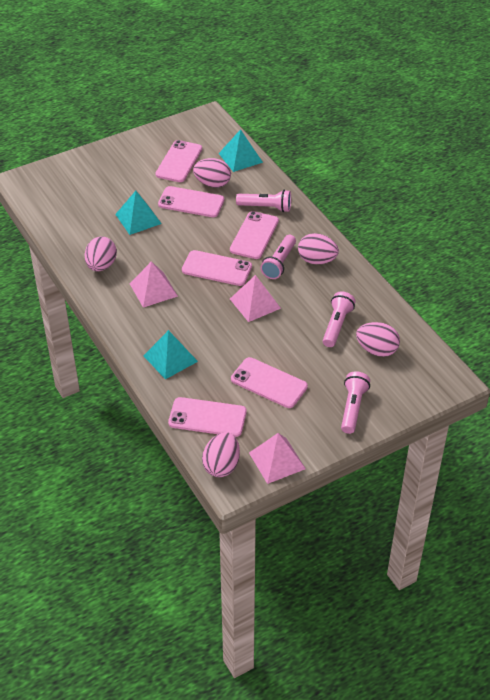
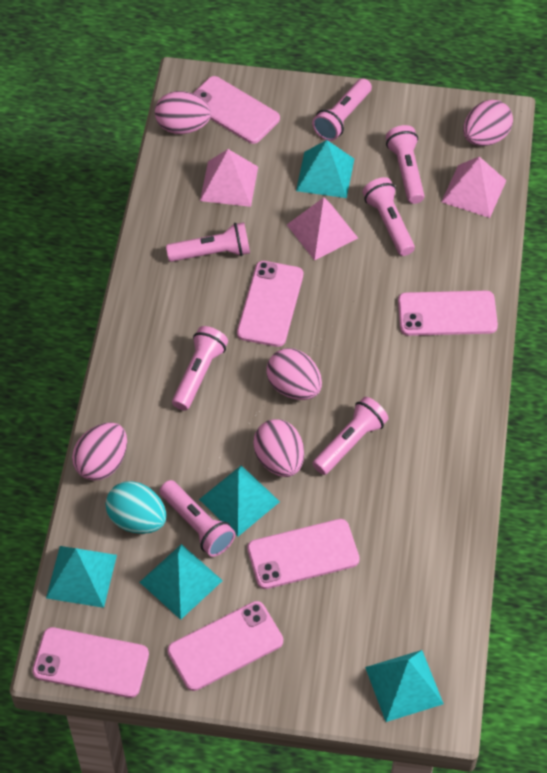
pink flashlight: [236,190,291,212] [260,235,296,279] [323,292,356,347] [341,371,370,434] = 4 -> [160,480,235,557] [166,222,250,262] [172,326,228,410] [312,78,372,141] [312,397,389,475] [362,177,415,256] [386,125,424,204] = 7
turquoise egg: none = 0 -> [106,481,166,534] = 1
turquoise pyramid: [115,191,162,235] [143,330,198,379] [218,129,263,172] = 3 -> [46,546,117,608] [140,544,223,620] [199,465,280,537] [296,140,354,198] [365,650,443,722] = 5

